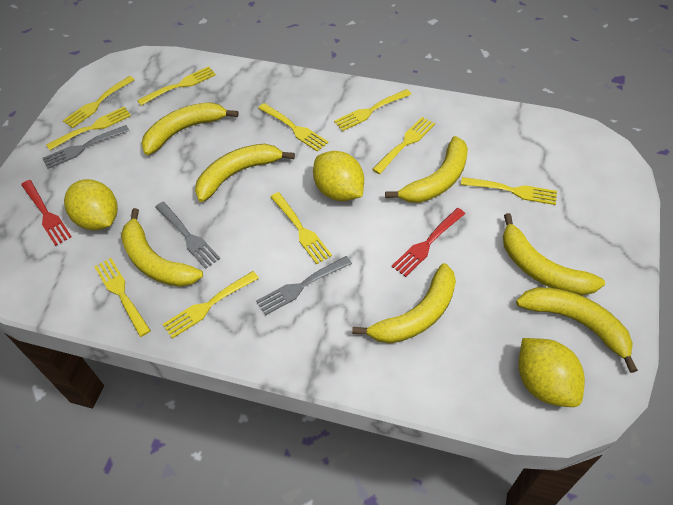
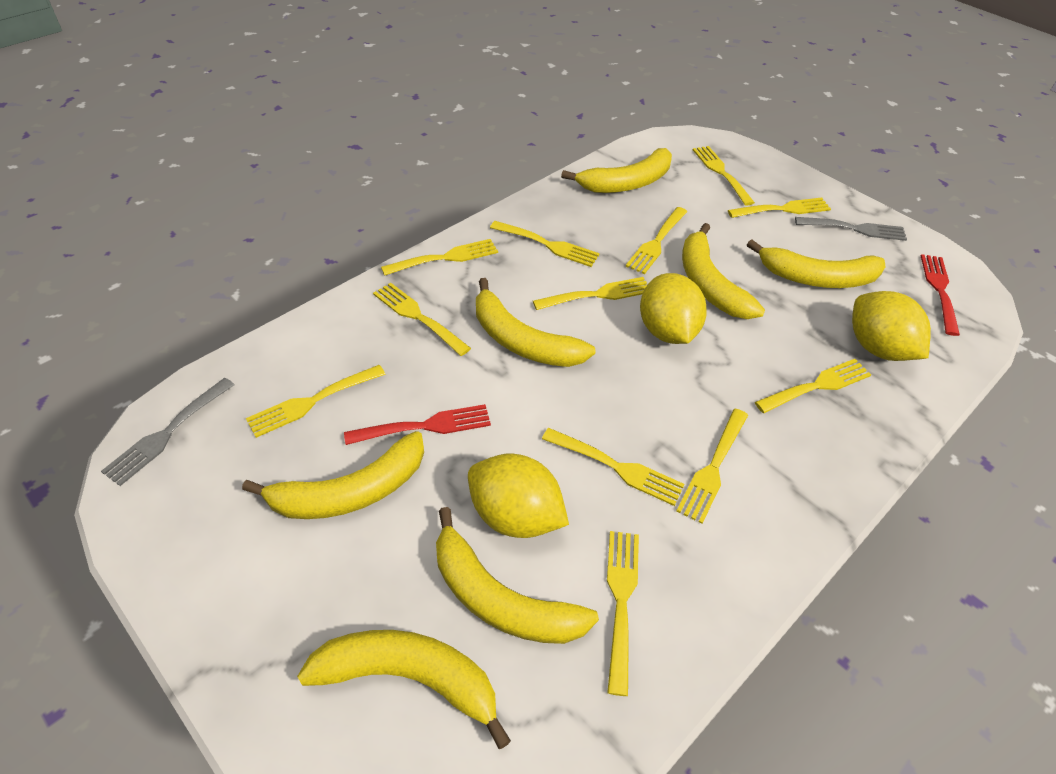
grey fork: [42,125,129,169] [155,202,220,269] [256,256,352,316] = 3 -> [101,378,235,486] [795,217,907,241] = 2
yellow fork: [46,107,131,150] [63,76,135,128] [94,258,151,337] [137,66,216,106] [163,271,259,339] [258,103,328,152] [271,192,332,264] [334,89,412,131] [372,117,435,174] [461,177,557,205] = 10 -> [246,365,386,438] [373,282,471,356] [381,239,498,276] [490,221,600,267] [533,277,647,310] [542,428,685,506] [607,531,639,696] [626,207,687,274] [676,409,748,524] [693,146,755,206] [728,198,831,218] [755,359,871,413] = 12

